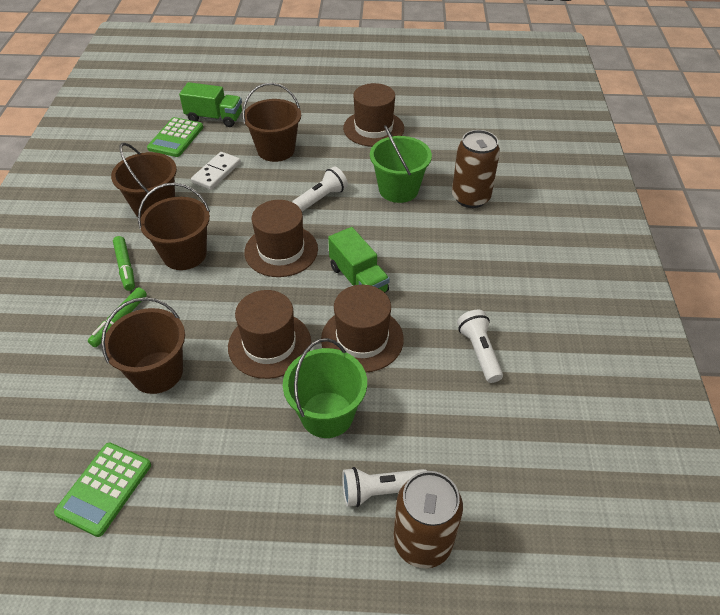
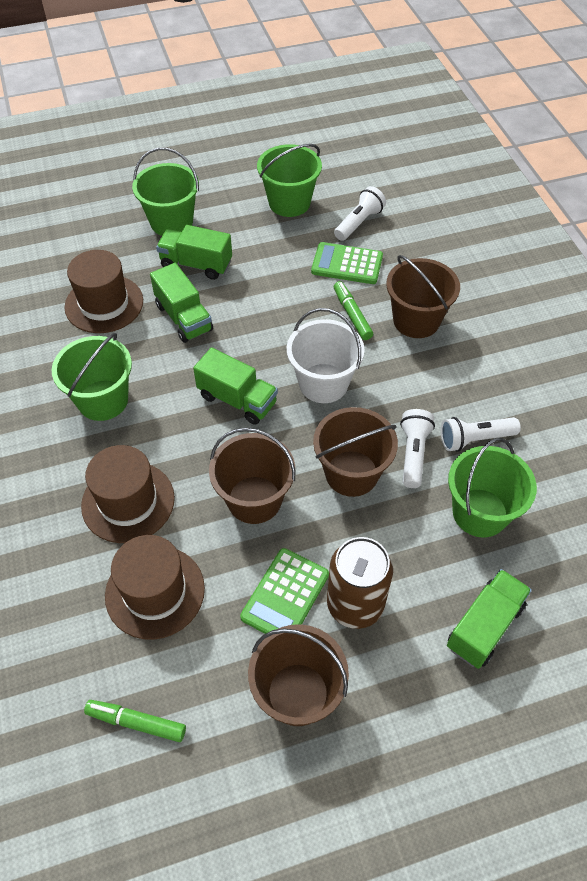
brown can: [393,471,463,569] [452,130,500,208] = 2 -> [327,537,393,629] = 1
brown hat: [228,290,311,379] [244,200,318,277] [321,285,404,372] [343,83,404,147] = 4 -> [64,250,143,333] [81,445,175,543] [105,535,205,640] = 3
green bucket: [283,338,367,438] [370,125,432,203] = 2 -> [52,333,132,421] [132,148,199,236] [257,144,322,217] [448,438,537,537] = 4
green truck: [179,82,242,127] [328,227,390,292] = 2 -> [150,263,213,343] [156,225,232,280] [193,347,278,425] [447,569,532,669] = 4
white bucket: none = 0 -> [287,308,365,403] = 1
white domino: [191,152,241,190] = 1 -> none = 0

